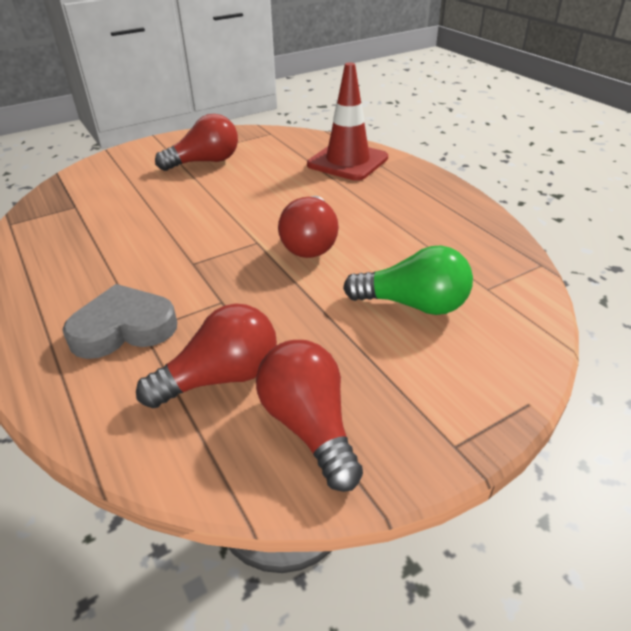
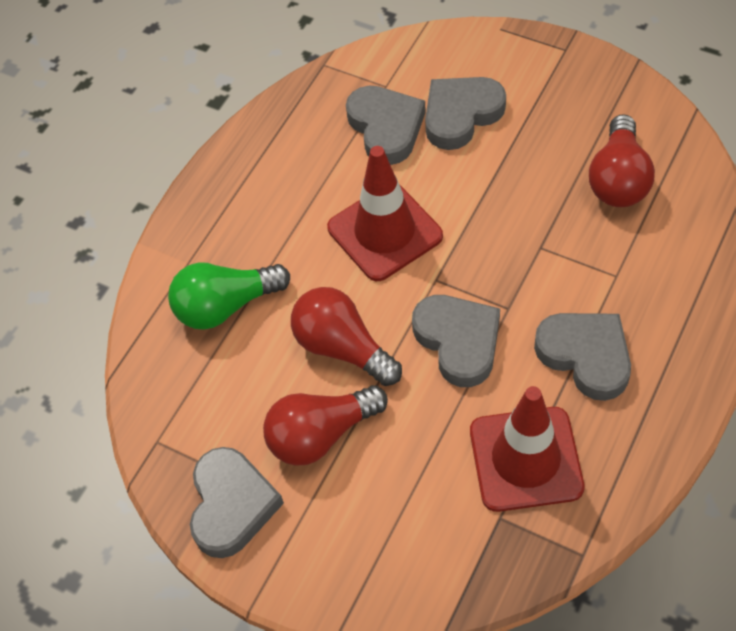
grey heart: [62,284,177,359] = 1 -> [190,447,284,558] [346,86,426,165] [412,295,500,387] [425,77,506,150] [534,313,631,401] = 5
red light bulb: [136,303,277,408] [155,114,238,171] [256,340,363,492] [278,196,339,258] = 4 -> [263,385,388,465] [291,287,402,386] [589,114,655,207] = 3
red traffic cone: [307,62,388,181] = 1 -> [327,146,443,281] [470,386,584,512] = 2

